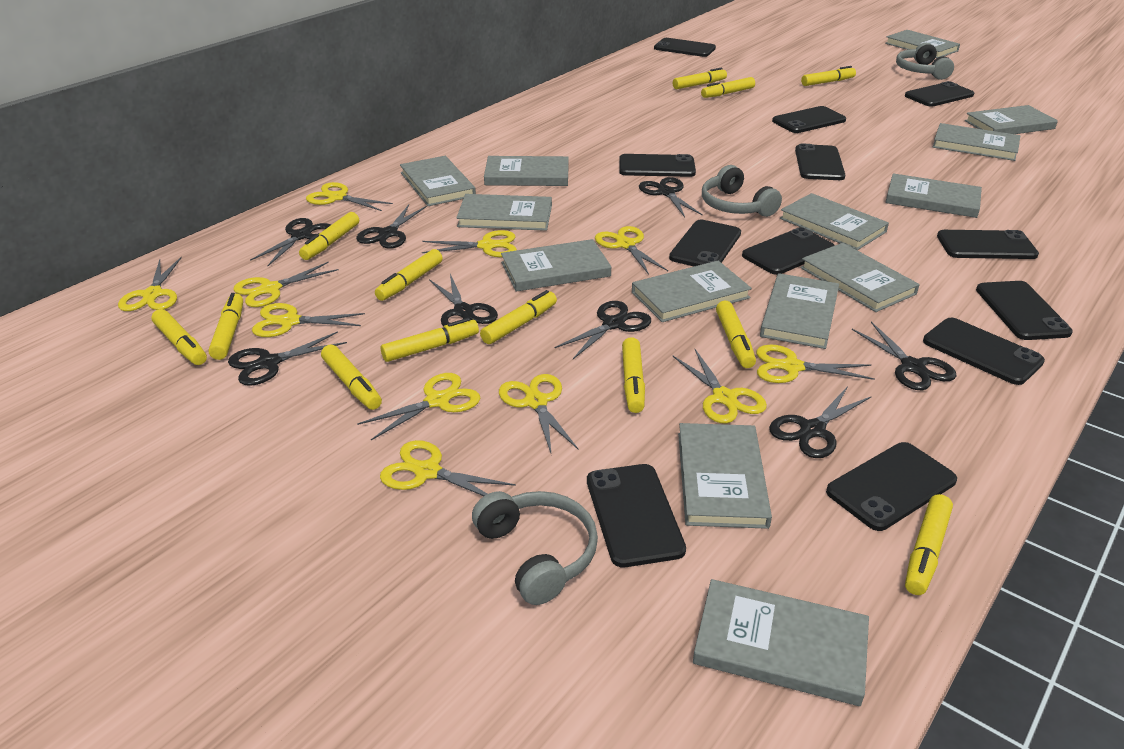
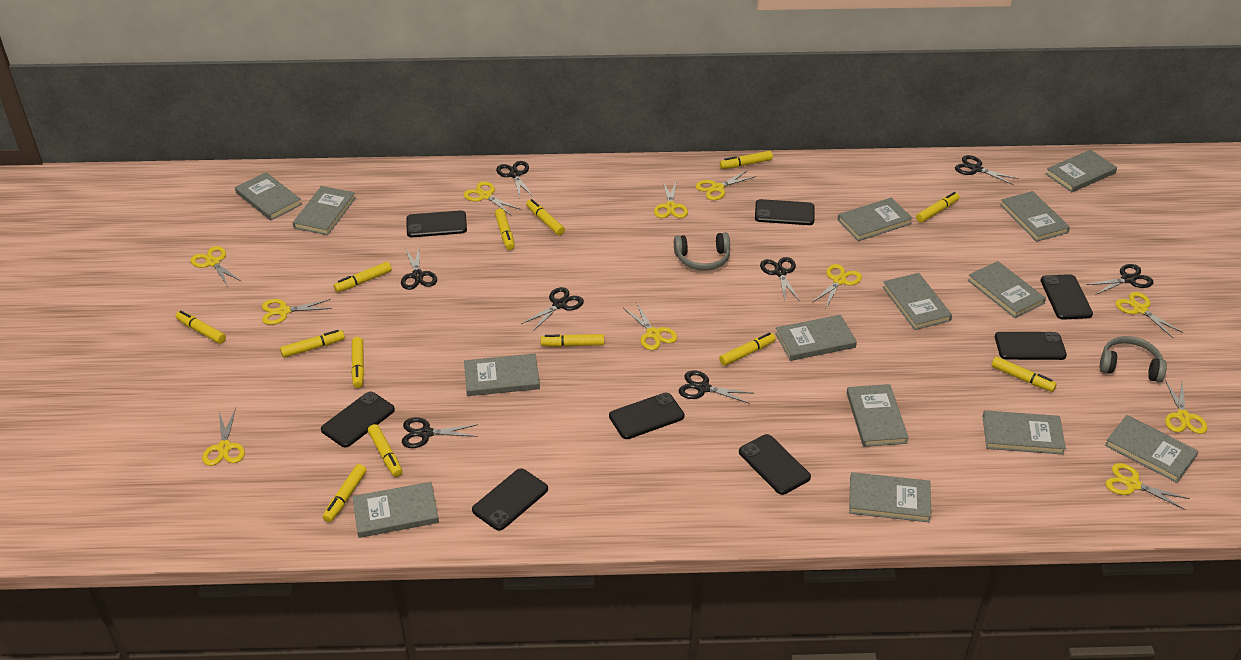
black phone: [587,464,686,567] [619,154,696,177] [654,38,716,57] [669,220,741,266] [742,227,835,275] [772,106,846,133] [795,143,845,180] [826,442,957,531] [905,81,974,107] [923,318,1045,385] [937,230,1039,259] [976,281,1073,340] = 12 -> [321,392,395,447] [406,210,467,237] [472,468,548,531] [609,393,685,439] [739,434,811,495] [755,199,815,225] [995,332,1067,360] [1041,274,1093,320] = 8
grey headphones: [472,491,598,605] [702,165,782,217] [896,43,954,80] = 3 -> [674,232,730,271] [1100,336,1167,382] = 2

